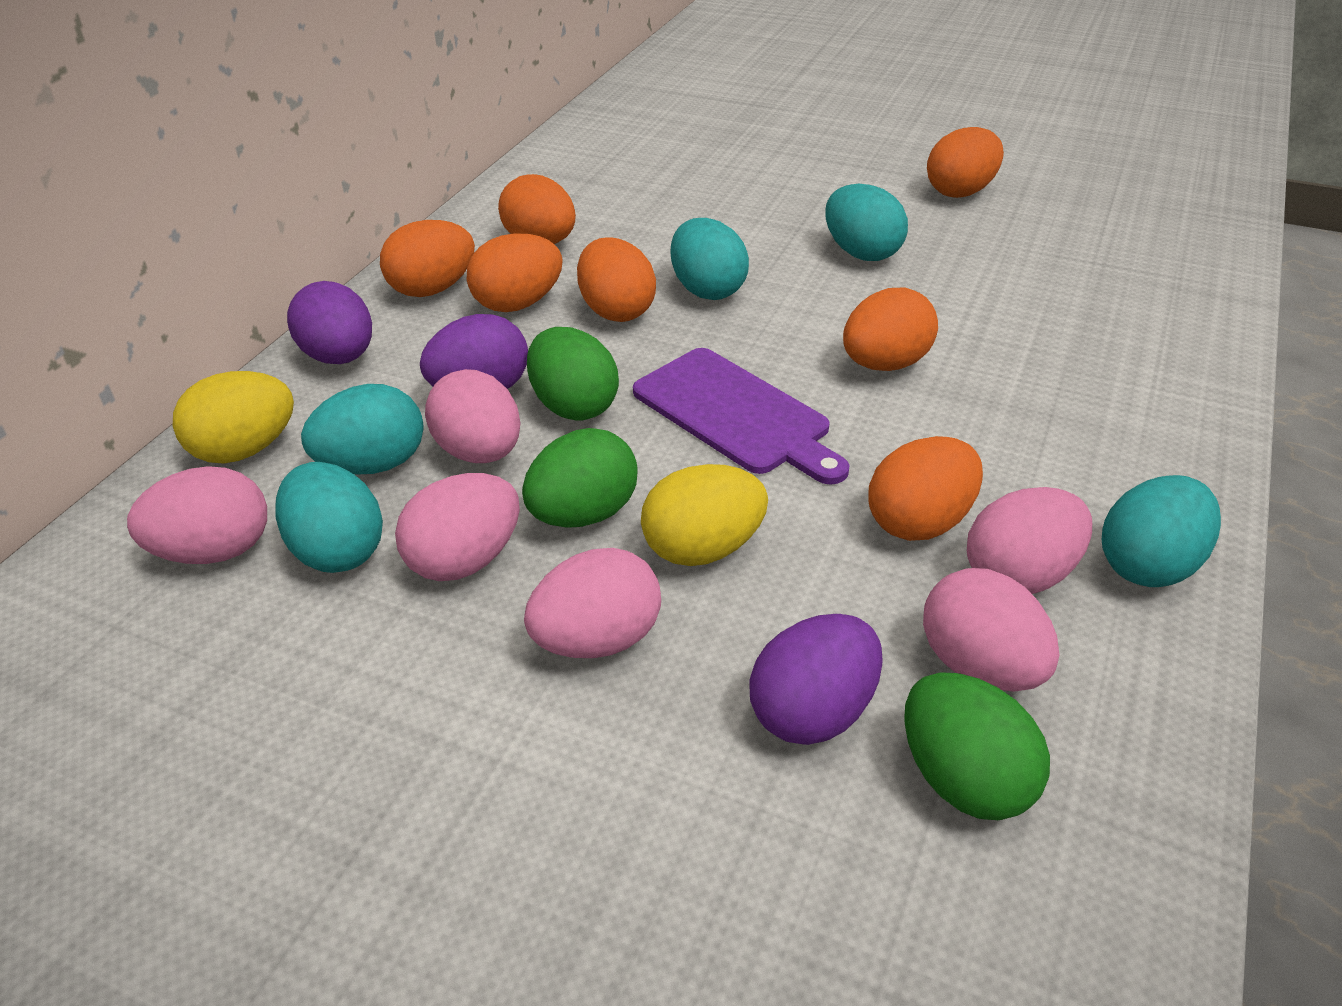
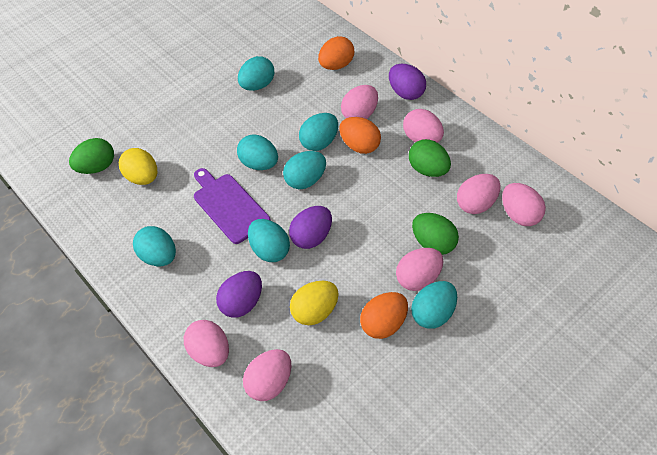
orange egg: [380,220,475,297] [467,233,563,312] [498,174,576,244] [577,237,656,322] [843,288,938,371] [869,436,983,541] [927,127,1004,198] = 7 -> [318,36,354,70] [339,117,381,154] [360,292,408,339] = 3
pink egg: [127,466,267,564] [395,473,520,581] [425,369,520,463] [524,548,661,658] [923,568,1059,692] [967,487,1092,594] = 6 -> [184,320,229,367] [243,349,291,401] [341,85,378,119] [396,248,443,291] [403,109,444,143] [457,174,501,214] [502,183,546,226] = 7
turquoise egg: [275,462,383,573] [301,384,424,475] [670,218,749,300] [825,184,908,261] [1102,475,1221,587] = 5 -> [133,226,176,266] [237,135,278,170] [238,56,274,91] [248,219,290,262] [283,151,326,189] [299,113,338,151] [411,281,457,329] = 7

